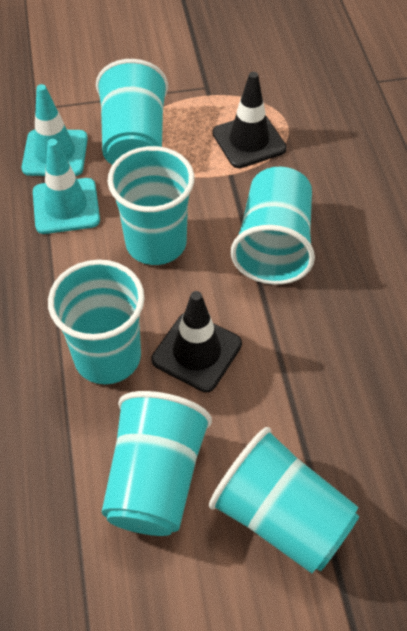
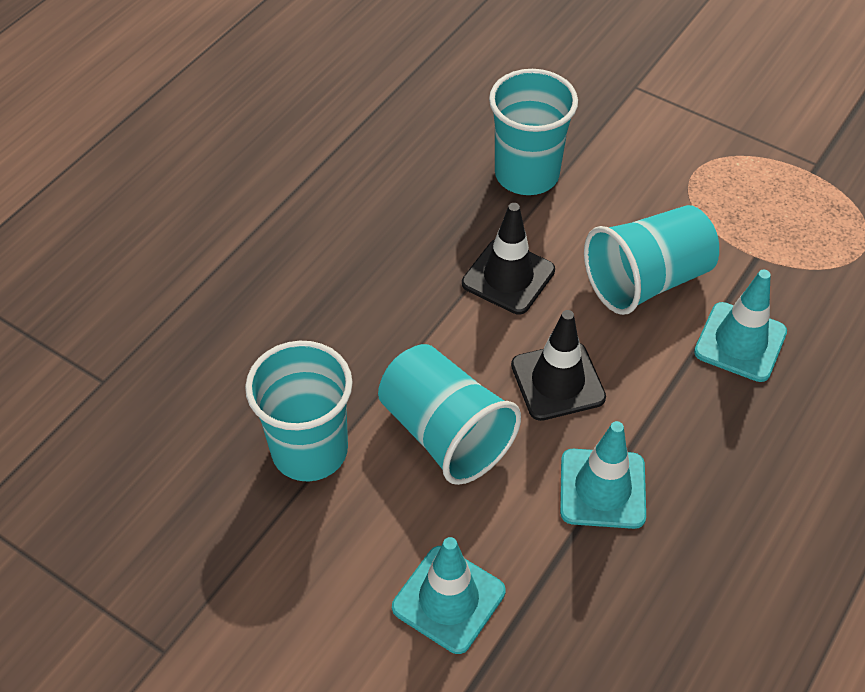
turquoise cup: [48,260,145,384] [96,59,168,165] [102,391,212,536] [108,146,194,265] [209,427,359,573] [231,166,315,285] = 6 -> [245,341,353,481] [378,344,521,485] [489,69,578,195] [584,205,719,315] = 4
turquoise traffic cone: [22,84,88,176] [33,139,100,234] = 2 -> [392,537,506,654] [560,421,646,529] [694,270,787,382] = 3

